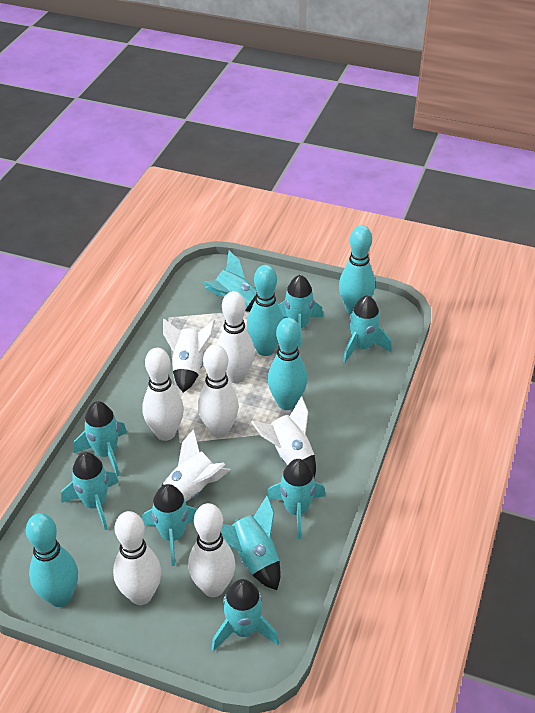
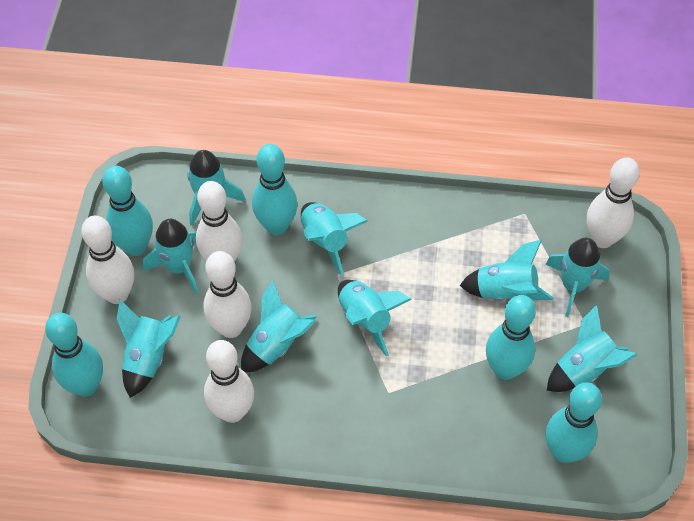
turquoise bowling pin: [26,513,78,607] [247,265,284,356] [268,318,307,410] [339,225,375,314] = 4 -> [45,313,103,397] [102,165,153,256] [252,144,298,235] [486,295,536,380] [546,382,602,463] = 5
white rocket: [162,429,230,502] [163,319,215,392] [251,396,316,478] = 3 -> none = 0

